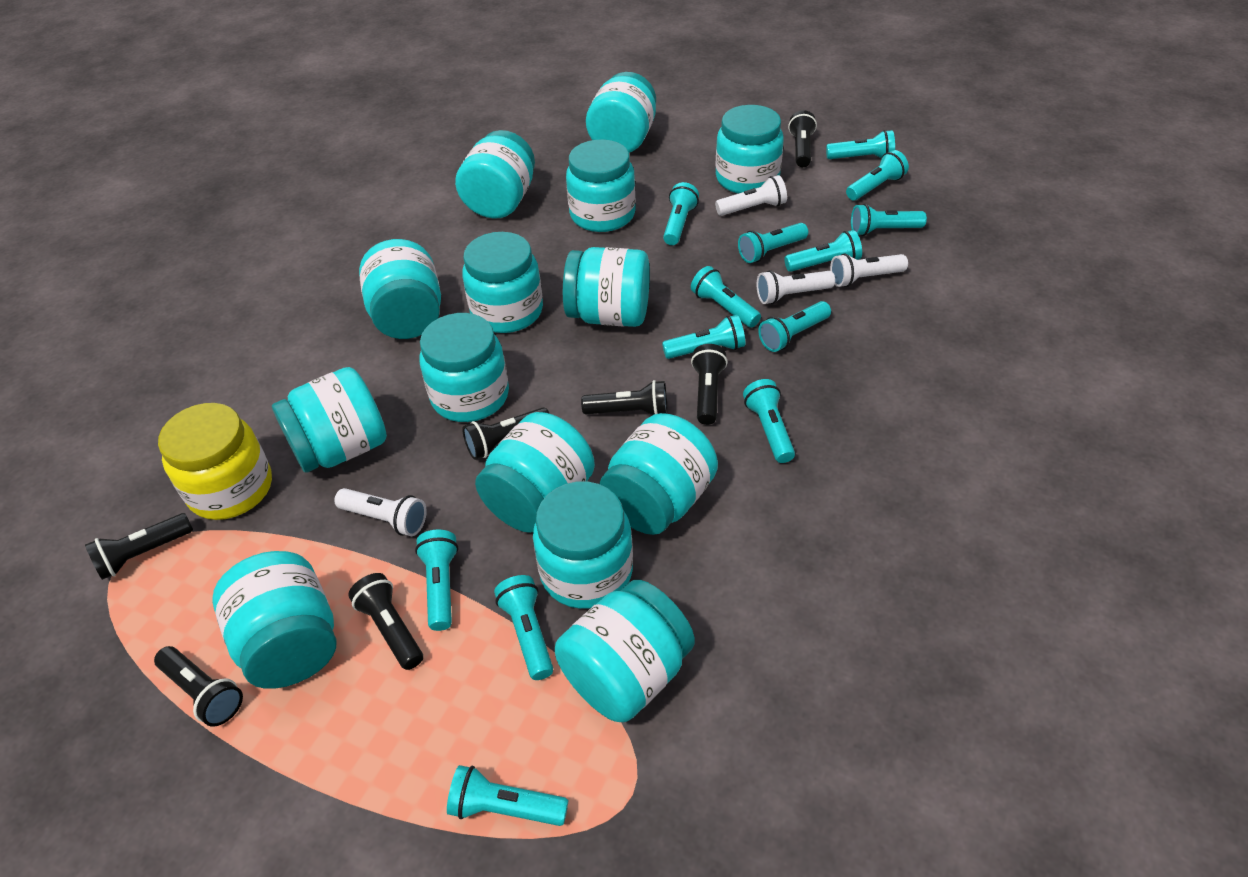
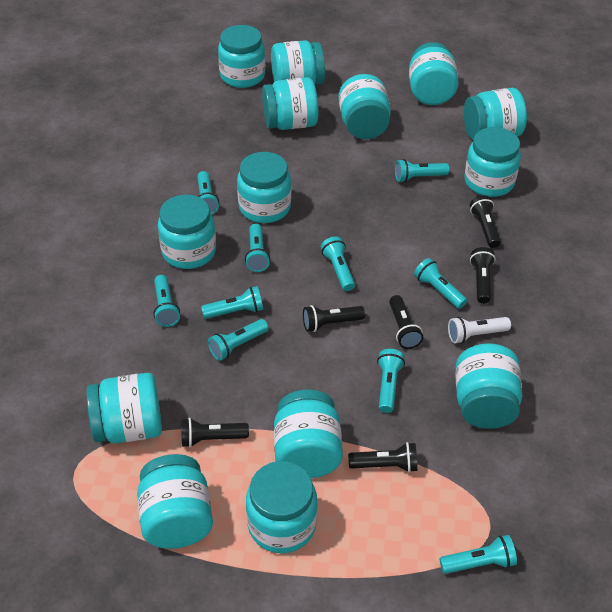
black flashlight: [85,513,193,580] [154,646,243,727] [348,573,423,670] [462,407,550,460] [581,380,667,415] [691,344,728,425] [788,110,817,167] = 7 -> [181,418,249,447] [303,305,365,332] [348,442,417,473] [389,295,423,349] [470,195,501,248] [470,247,496,304] = 6
turquoise flashlight: [415,530,458,631] [447,765,568,826] [494,575,553,680] [662,315,745,359] [663,182,699,245] [691,266,761,328] [738,223,808,263] [743,379,795,463] [758,301,831,352] [784,230,862,272] [826,130,895,159] [846,150,909,200] [851,204,927,236] = 13 -> [153,275,180,327] [197,171,219,214] [201,286,263,319] [208,319,268,361] [245,223,270,272] [321,237,355,291] [377,349,405,413] [395,159,449,183] [414,258,467,309] [440,535,517,574] = 10
white flashlight: [334,488,427,536] [715,175,787,216] [757,270,835,304] [830,253,908,287] = 4 -> [448,317,511,344] = 1
yellow jar: [158,403,272,520] = 1 -> none = 0

